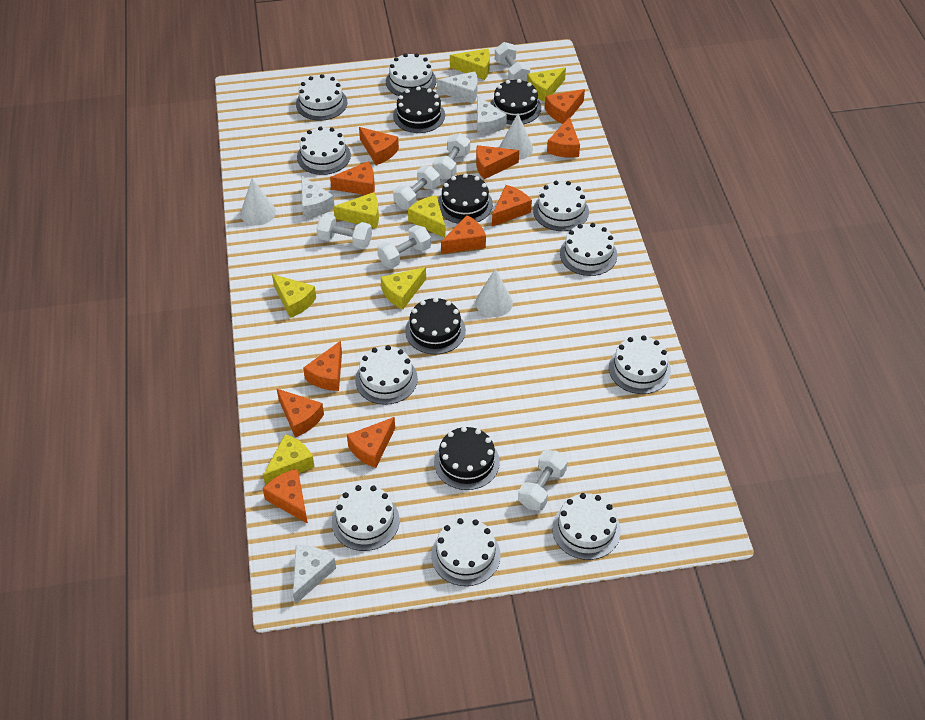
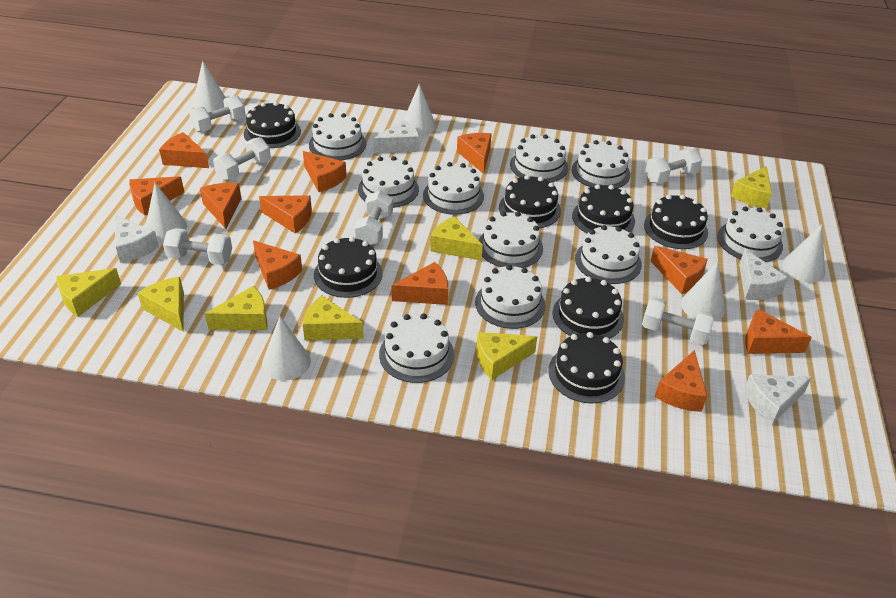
black cake: [393,86,445,133] [405,297,466,354] [434,427,500,490] [438,173,493,224] [490,79,541,125] = 5 -> [244,102,301,148] [314,237,383,298] [499,175,561,228] [548,332,625,404] [553,277,624,339] [572,184,635,233] [644,195,708,249] = 7
white cone: [240,178,276,226] [475,269,513,317] [500,114,533,160] = 3 -> [145,183,187,241] [193,61,226,112] [262,316,311,381] [404,84,436,136] [681,261,726,321] [782,224,825,283] = 6

